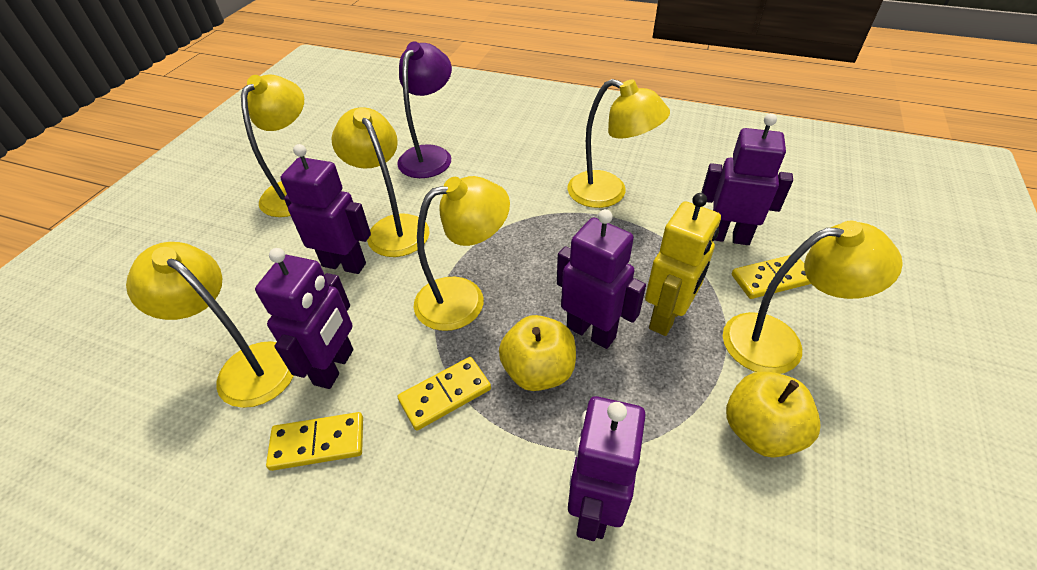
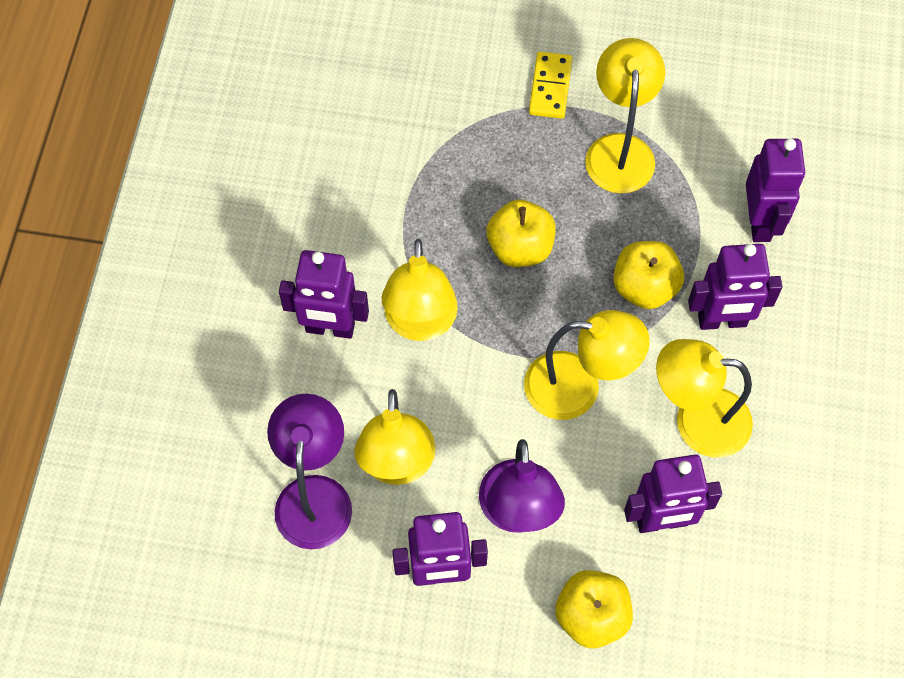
purple lamp: [397,41,452,178] = 1 -> [267,394,352,549] [479,439,565,533] = 2
yellow apple: [499,315,576,391] [726,371,821,458] = 2 -> [486,200,556,267] [555,570,633,648] [613,241,684,309] = 3
yellow domino: [266,412,363,471] [397,357,491,431] [732,255,811,299] = 3 -> [529,52,572,119] = 1
yellow lamp: [126,242,294,408] [241,75,304,217] [332,107,430,257] [414,176,510,331] [567,79,670,208] [723,221,903,374] = 6 -> [354,389,436,485] [381,239,458,341] [524,310,650,420] [585,38,665,194] [656,339,753,457] = 5
yellow robot: [645,193,721,336] = 1 -> none = 0

